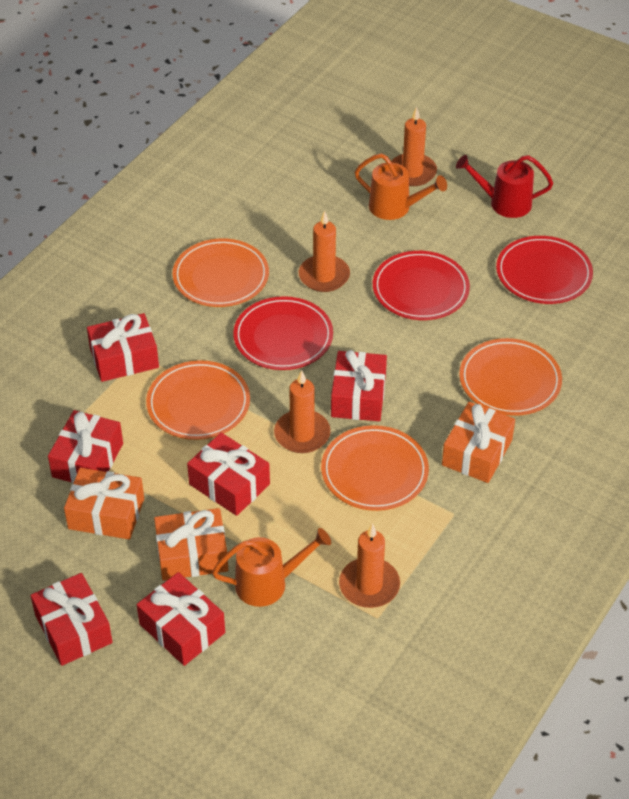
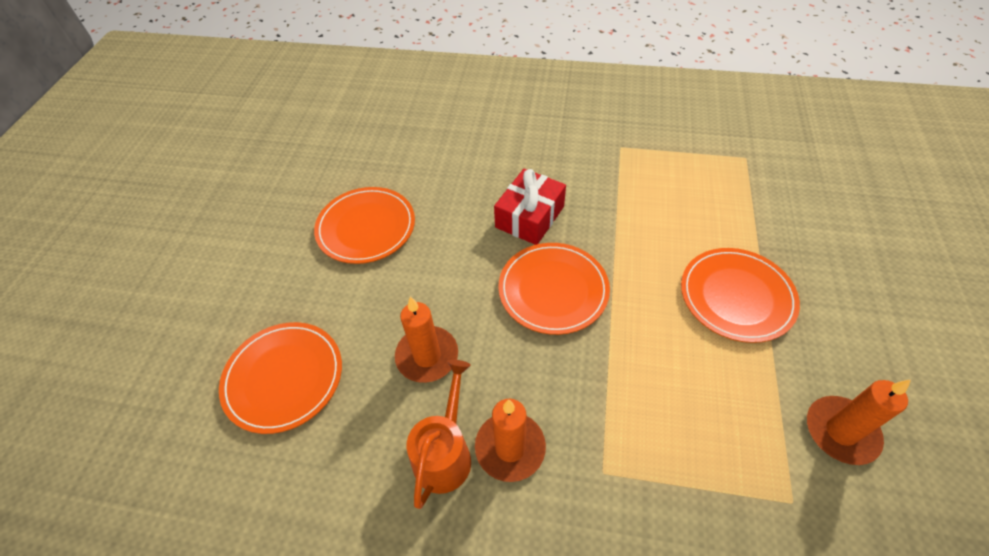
orange candle: [274,370,331,453] [299,211,350,292] [339,523,400,608] [391,107,437,186] = 4 -> [395,297,458,383] [475,399,546,482] [807,379,911,465] = 3
orange gift: [64,468,144,539] [154,508,228,581] [442,402,515,483] = 3 -> none = 0
orange watering can: [212,528,331,607] [355,153,447,220] = 2 -> [407,360,471,509] = 1
red gift: [30,573,113,666] [48,410,123,483] [87,313,159,382] [137,572,225,666] [187,433,270,516] [331,350,387,421] = 6 -> [494,169,566,245] = 1
red plate: [233,296,333,370] [373,251,470,320] [496,236,593,304] = 3 -> none = 0
red watering can: [456,155,553,218] = 1 -> none = 0

